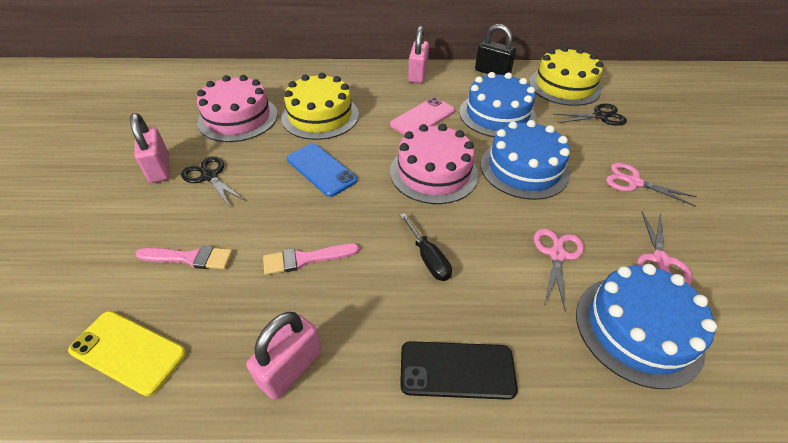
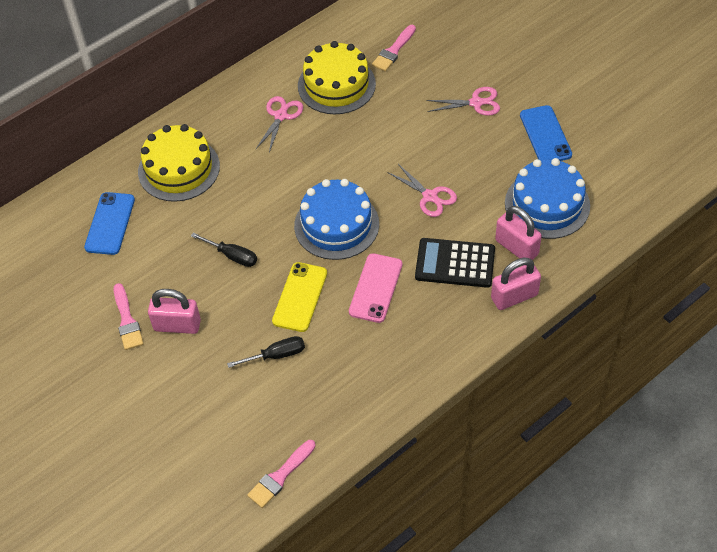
black calculator: none = 0 -> [415,238,495,288] = 1
black padlock: [475,24,516,75] = 1 -> none = 0
black phone: [400,341,518,400] = 1 -> none = 0
black scissors: [181,156,246,207] [554,103,627,126] = 2 -> none = 0
black screwdriver: [400,213,452,281] = 1 -> [191,233,257,267] [227,336,305,368] = 2
blue cake: [459,72,537,137] [481,120,570,200] [576,264,717,389] = 3 -> [294,179,379,260] [505,158,590,239] = 2
blue phone: [287,143,357,197] = 1 -> [84,192,135,255] [520,105,572,161] = 2
pink brush: [136,246,233,269] [263,243,359,275] = 2 -> [114,283,144,350] [247,440,316,508] [372,25,416,71] = 3
pink cake: [197,75,278,142] [390,124,479,204] = 2 -> none = 0

